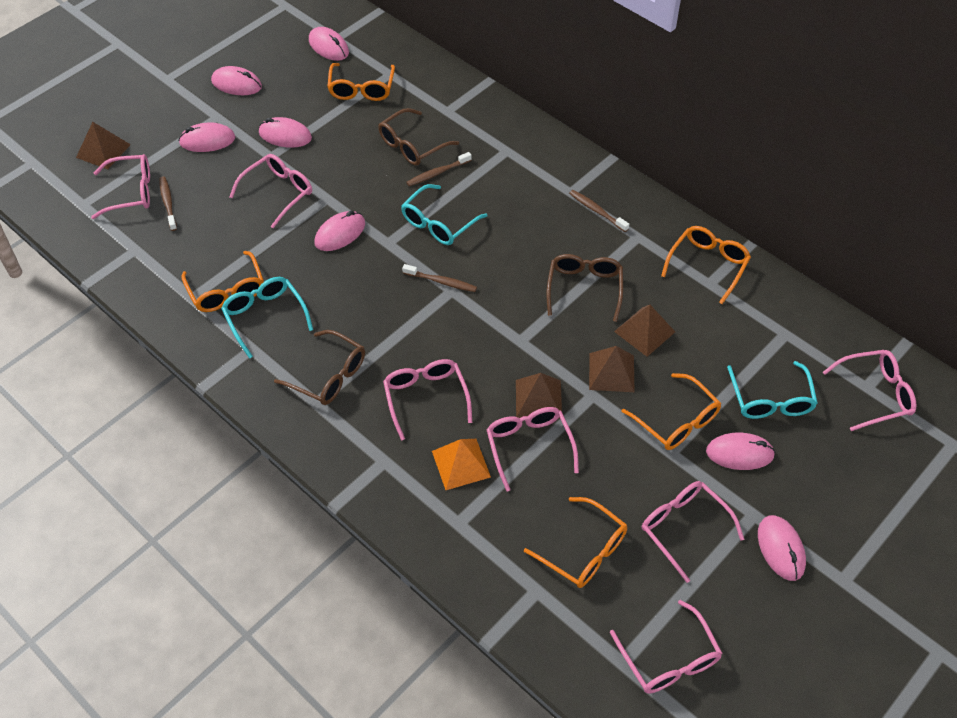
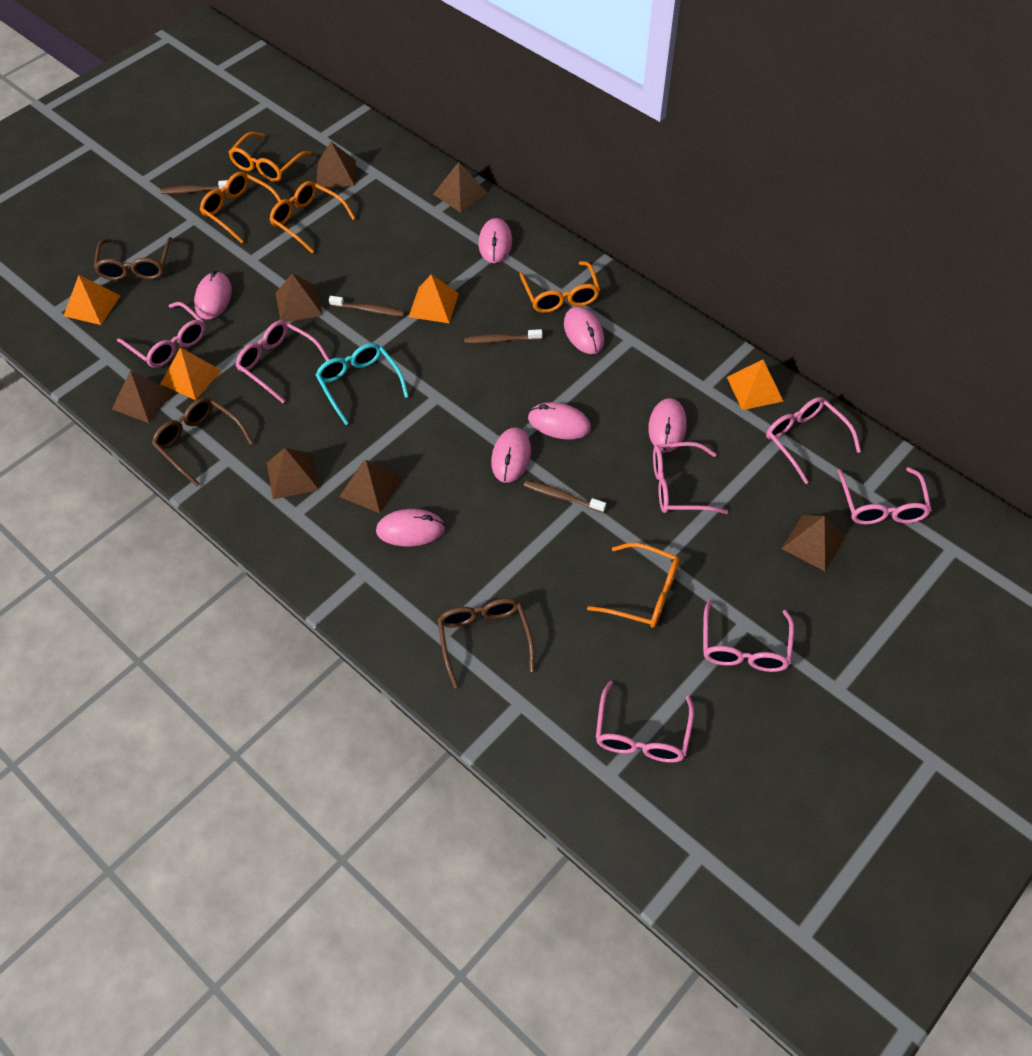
brown pyramid: [76,122,131,170] [516,373,562,418] [589,346,634,392] [614,305,675,357] = 4 -> [112,371,174,423] [267,448,319,499] [275,274,323,322] [316,142,356,187] [339,460,402,513] [433,162,487,213] [781,515,846,571] = 7
orange pyramid: [432,439,491,490] = 1 -> [63,275,121,325] [161,347,222,400] [409,274,459,323] [727,360,783,410] = 4
turquoise glasses: [221,277,313,359] [401,184,488,245] [727,361,818,419] = 3 -> [316,343,409,425] = 1

